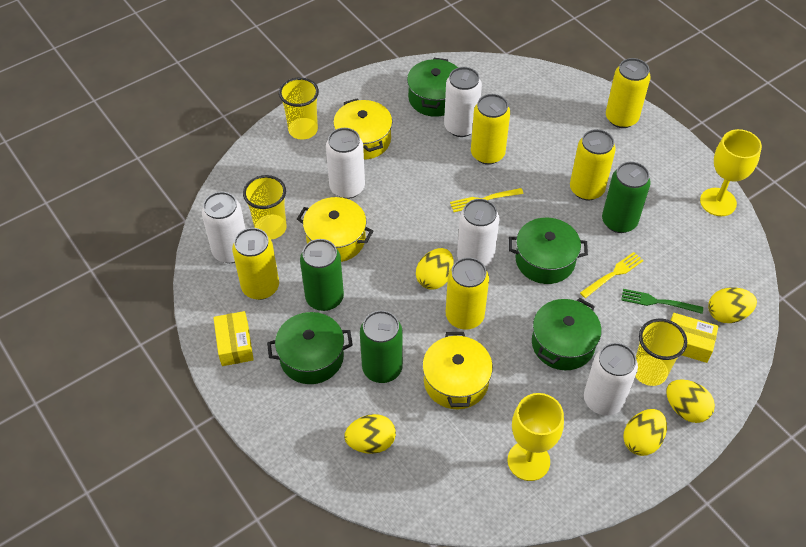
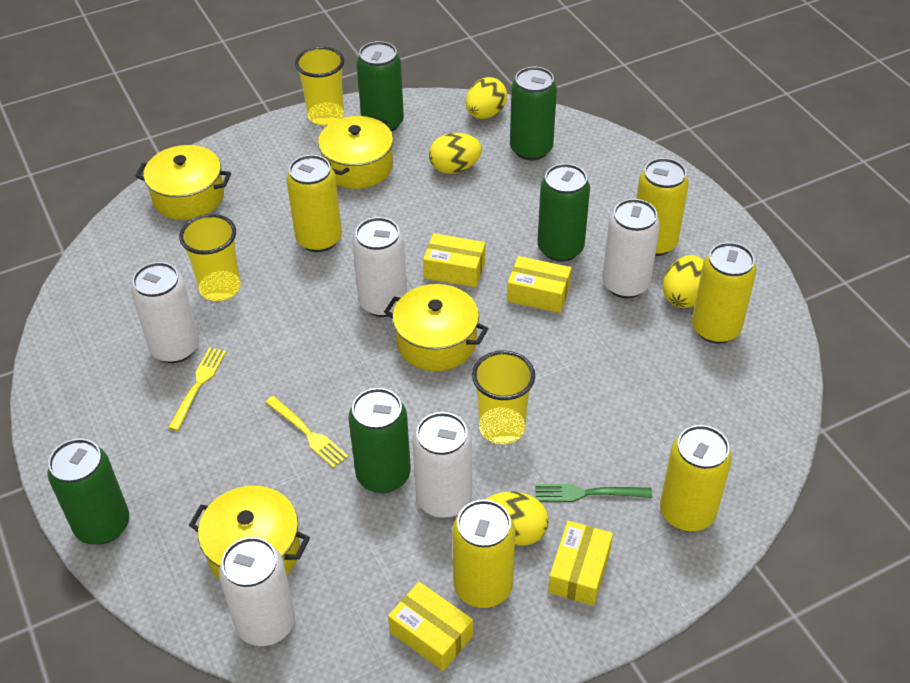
green can: [300,239,344,311] [360,310,403,383] [602,162,651,233] = 3 -> [47,438,129,545] [348,388,411,493] [356,41,404,132] [510,67,557,160] [537,164,590,262] = 5
green pot: [267,312,353,384] [407,58,458,117] [509,218,588,284] [532,298,602,370] = 4 -> none = 0
yellow box: [213,311,254,366] [670,313,719,363] = 2 -> [388,582,473,671] [423,233,485,288] [507,256,571,313] [548,521,613,606] = 4
yellow egg: [344,414,396,454] [416,248,454,290] [623,409,667,456] [666,379,715,423] [708,287,757,323] = 5 -> [429,133,482,174] [466,77,507,119] [486,492,549,546] [663,255,703,308] = 4
yellow goblet: [507,393,564,481] [700,129,762,216] = 2 -> none = 0
yellow pot: [297,197,373,262] [333,98,392,160] [422,332,493,409] = 3 -> [135,145,231,220] [189,486,310,581] [318,115,393,189] [384,284,489,371] = 4

